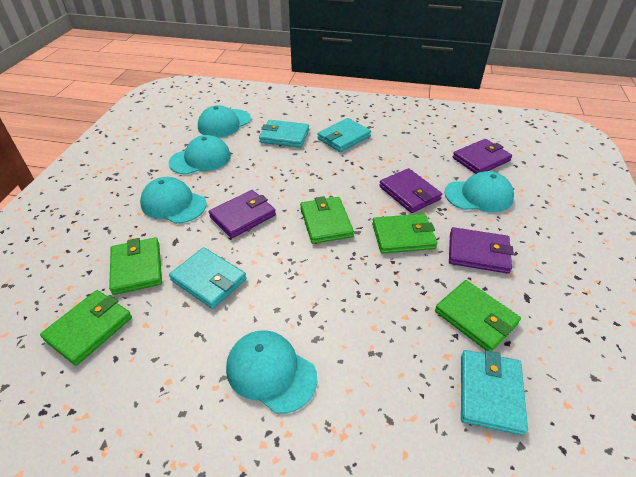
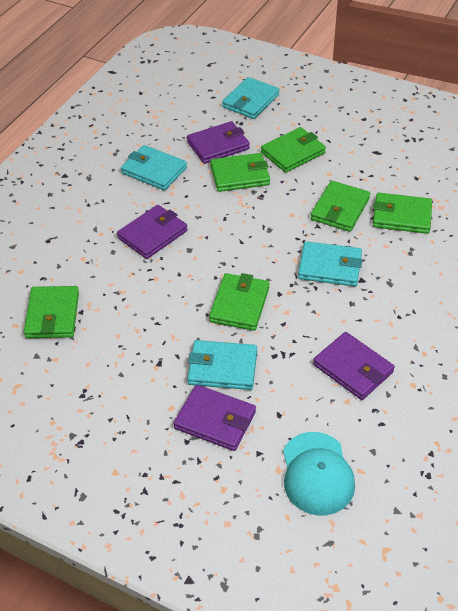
green wallet: [40,290,132,366] [109,237,162,295] [300,196,354,244] [372,214,438,254] [435,280,521,351] = 5 -> [24,286,79,338] [209,273,270,331] [210,153,270,192] [261,127,326,173] [310,181,370,232] [373,193,432,234] = 6
turquoise cap: [140,177,206,224] [169,135,231,175] [198,105,251,137] [226,330,317,414] [444,171,514,212] = 5 -> [283,432,355,515] = 1

